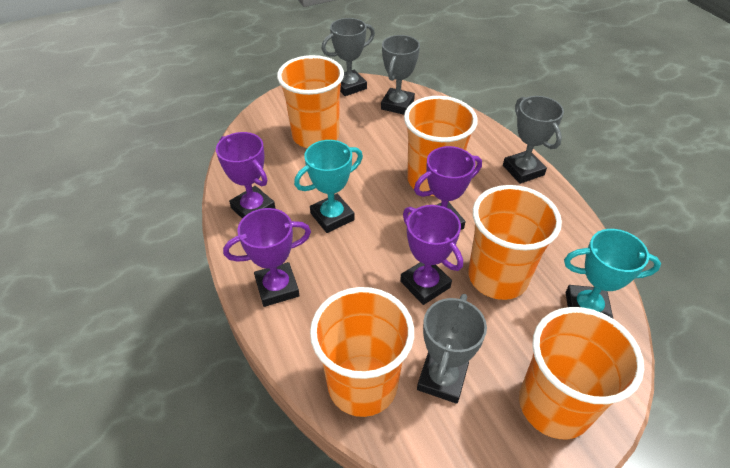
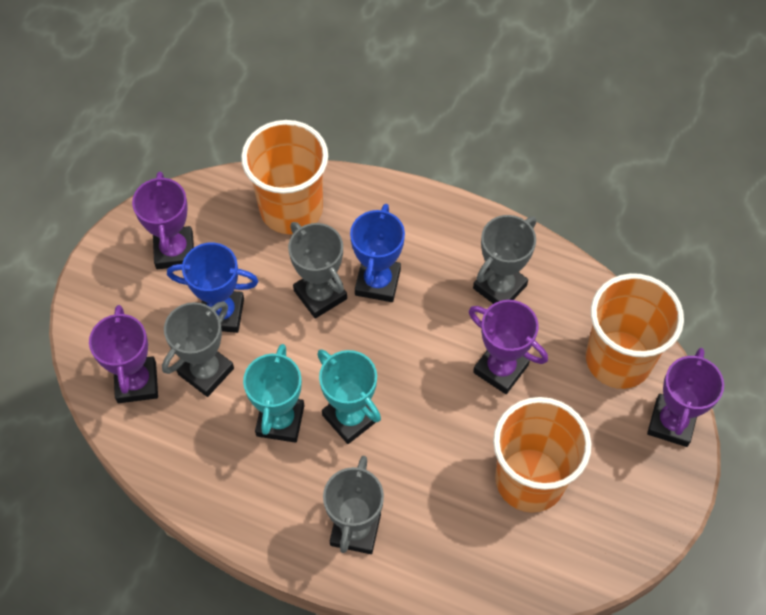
blue trophy: none = 0 -> [167,243,258,333] [350,204,405,302] = 2
orange cup: [277,55,344,148] [310,287,414,417] [404,96,478,196] [468,185,562,300] [519,307,644,439] = 5 -> [241,120,328,234] [493,397,591,513] [586,273,684,389] = 3

